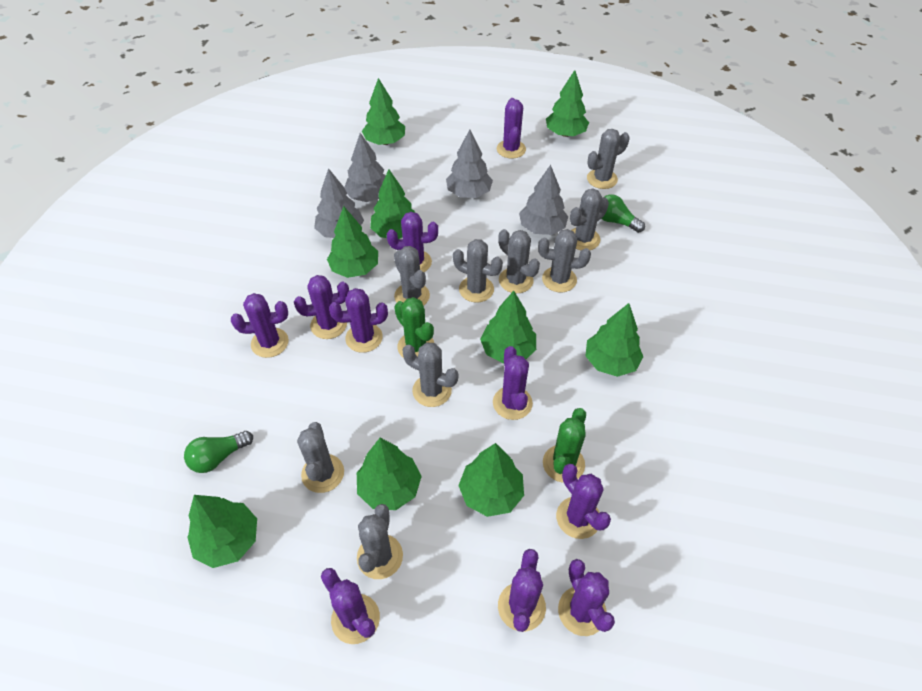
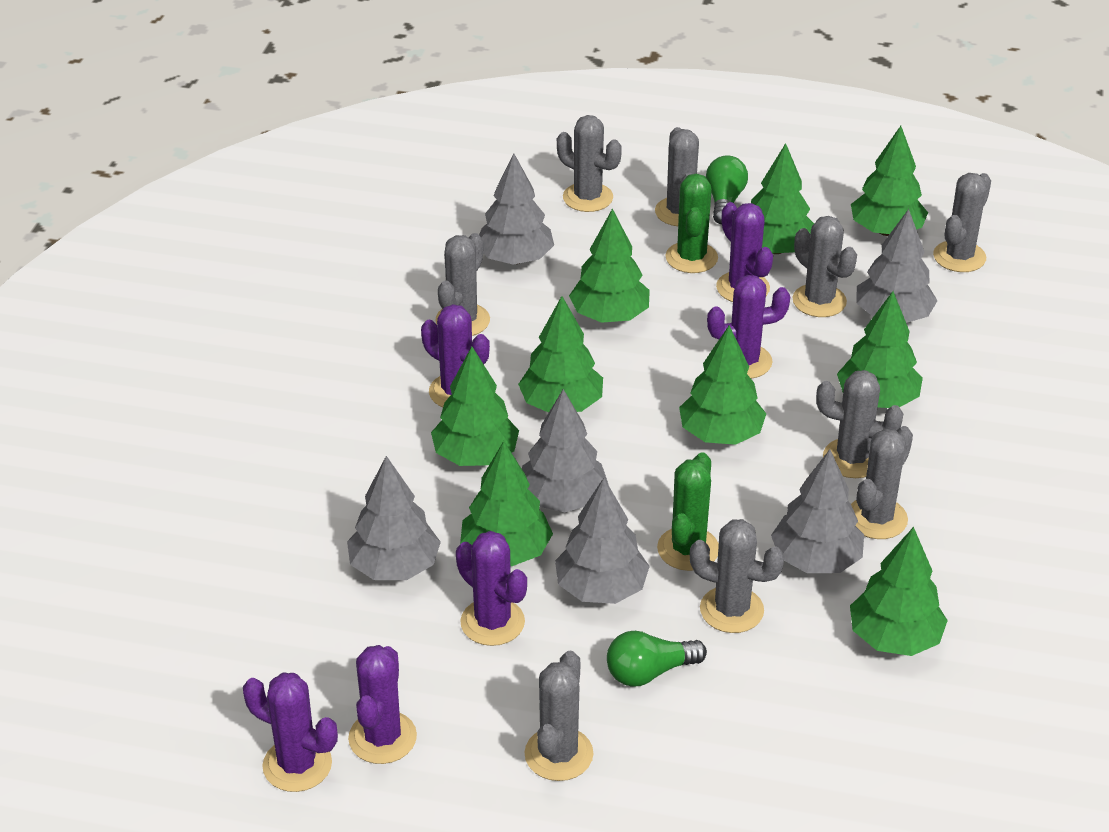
grey tree: [314,168,364,238] [344,133,386,202] [446,130,493,198] [519,165,568,235] = 4 -> [347,456,441,580] [479,153,554,265] [522,389,609,512] [555,478,650,604] [771,449,864,573] [856,209,937,323] = 6
purple cactus: [231,293,289,358] [294,275,349,339] [321,568,380,644] [329,288,388,353] [387,212,438,272] [493,346,533,420] [497,98,526,159] [498,549,546,632] [556,464,611,539] [558,559,615,636] = 10 -> [243,673,338,792] [348,645,417,764] [421,304,490,407] [456,531,527,646] [707,275,790,379] [716,202,773,302] = 6

